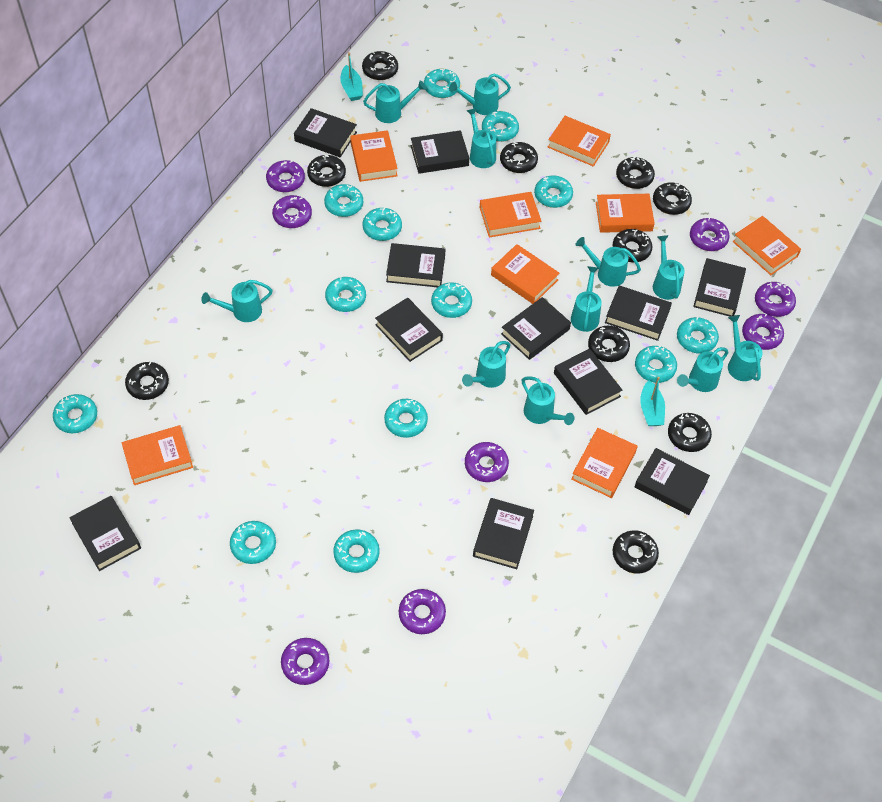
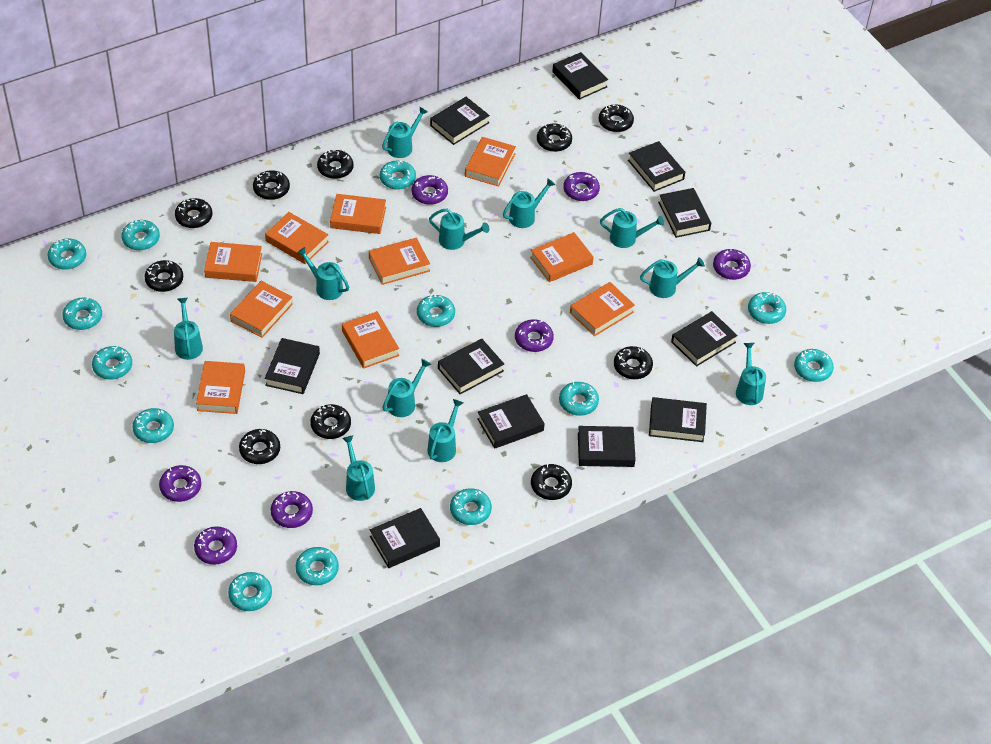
orange book: [122,425,193,485] [350,130,398,182] [480,192,542,237] [491,244,559,304] [548,116,611,166] [571,428,638,498] [596,194,655,233] [733,216,801,275] = 8 -> [196,361,245,414] [204,242,262,282] [230,281,293,338] [265,212,329,264] [330,194,386,234] [342,311,399,369] [369,238,430,285] [465,137,516,187] [530,232,594,282] [570,282,635,336] = 10
purple donut: [266,160,305,192] [272,195,312,228] [281,638,329,685] [399,589,446,634] [465,442,509,482] [690,218,730,251] [742,314,784,350] [755,282,796,317] = 8 -> [159,465,201,502] [194,526,237,565] [270,491,313,528] [412,175,448,205] [515,319,554,352] [563,172,600,201] [713,248,751,280] = 7
turquoise boat: [340,52,363,101] [640,377,665,426] = 2 -> none = 0

